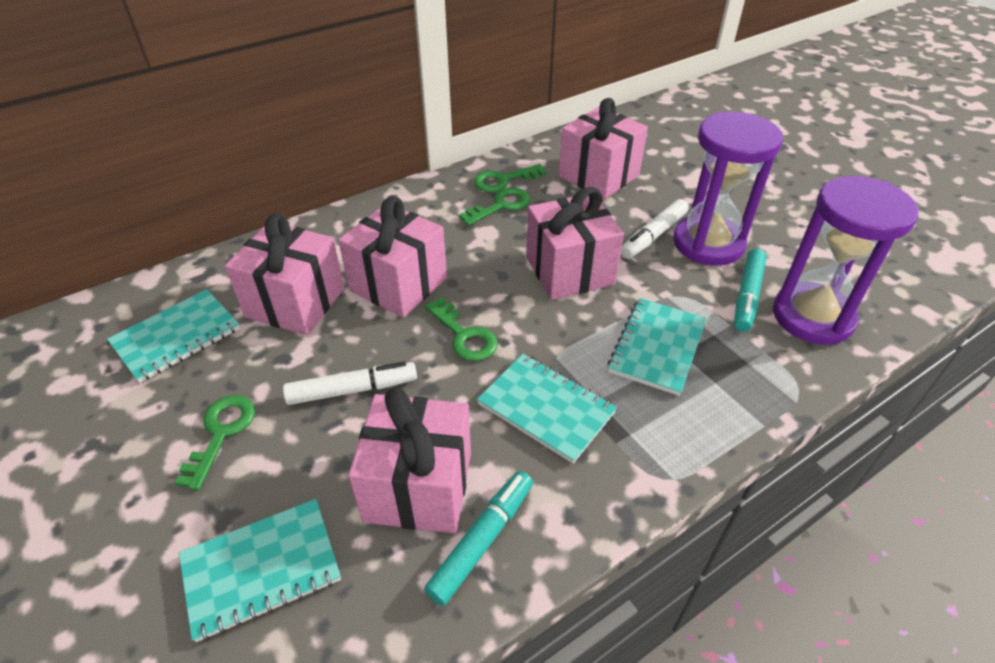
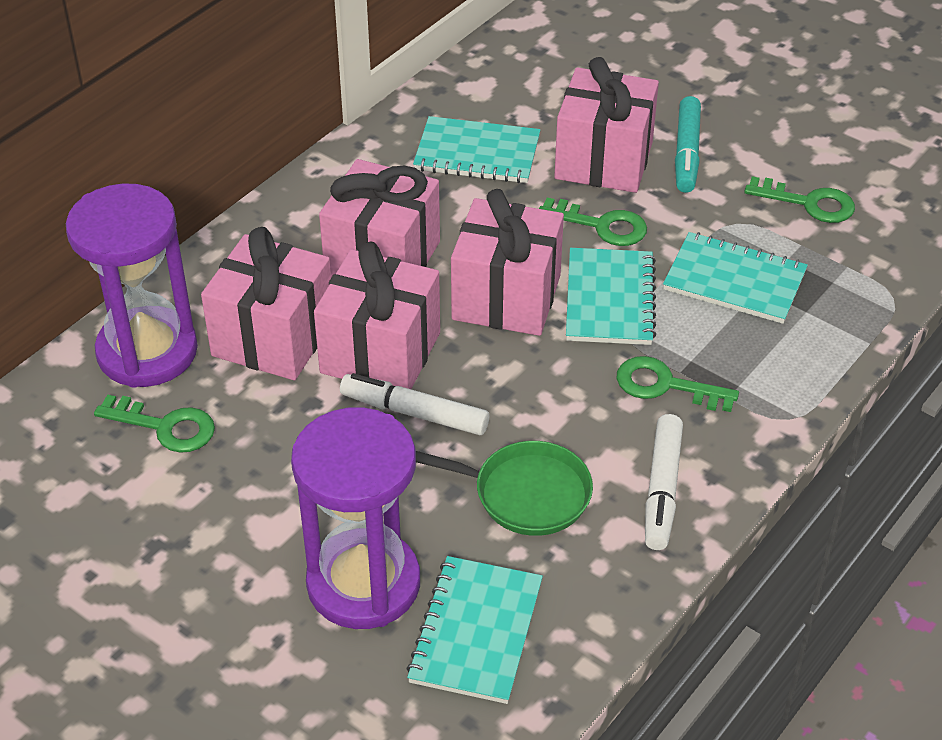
green pan: none = 0 -> [416,441,593,536] = 1
turquoise marker: [424,471,533,606] [734,249,767,332] = 2 -> [675,96,701,193] = 1

